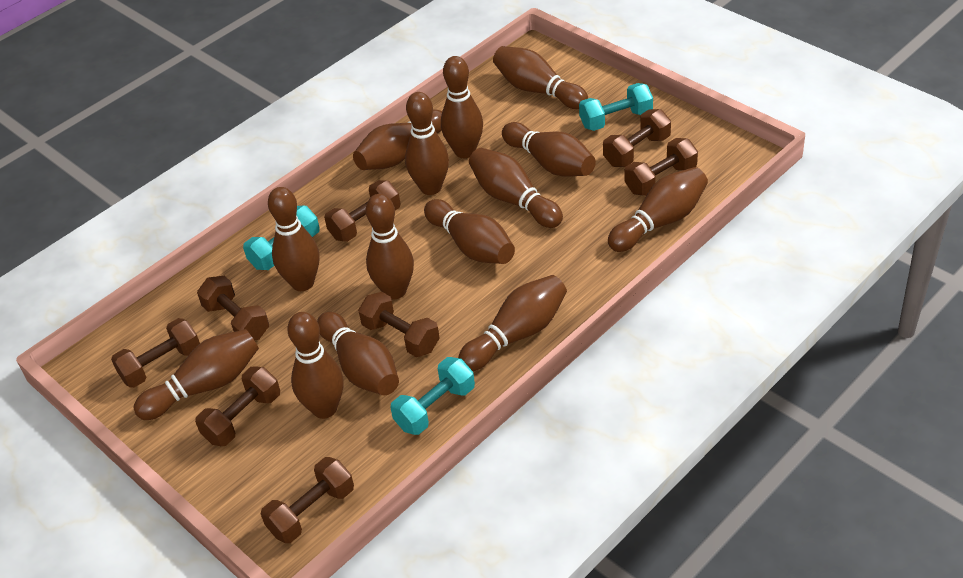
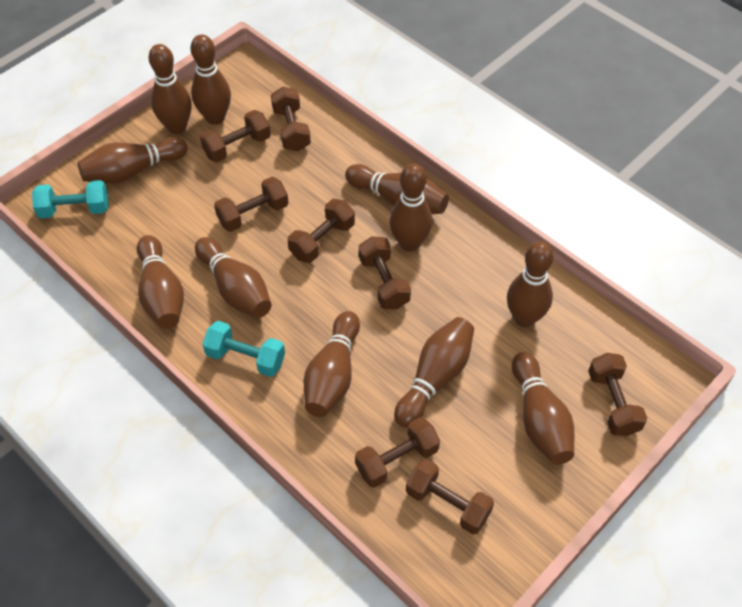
brown bowling pin: [133,329,259,420] [268,187,319,291] [287,312,343,419] [317,312,399,395] [353,109,442,170] [366,194,414,299] [405,92,449,195] [424,199,515,264] [441,56,483,158] [458,275,567,371] [469,148,563,228] [493,46,588,109] [502,122,596,177] [608,167,708,252] = 14 -> [78,137,188,184] [137,235,184,329] [149,44,192,134] [190,35,231,125] [195,237,272,318] [304,311,360,417] [345,164,449,214] [389,163,433,251] [394,317,474,428] [507,241,554,327] [512,352,574,465] = 11
turquoise dumbbell: [243,206,320,270] [390,357,475,435] [579,83,653,131] = 3 -> [32,180,109,219] [203,321,285,377] = 2

